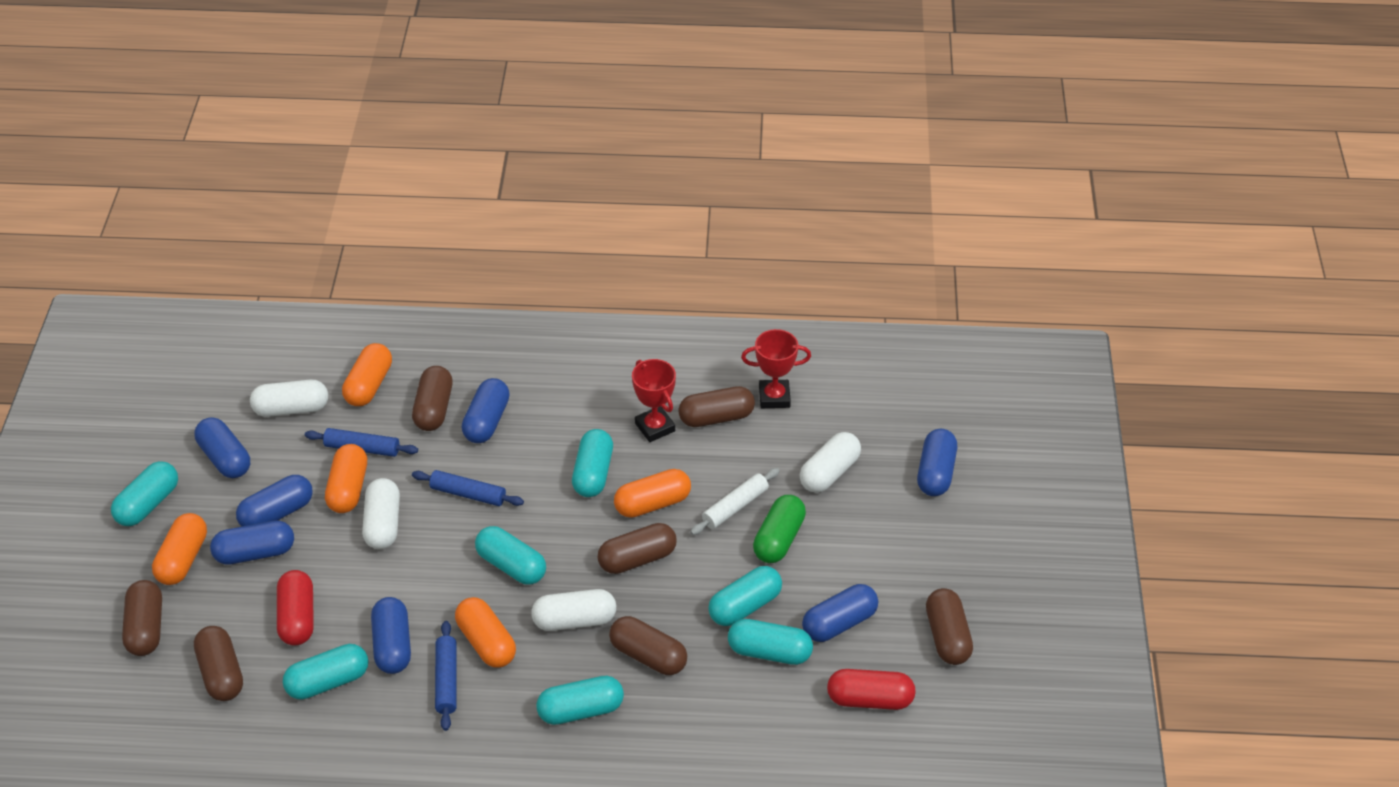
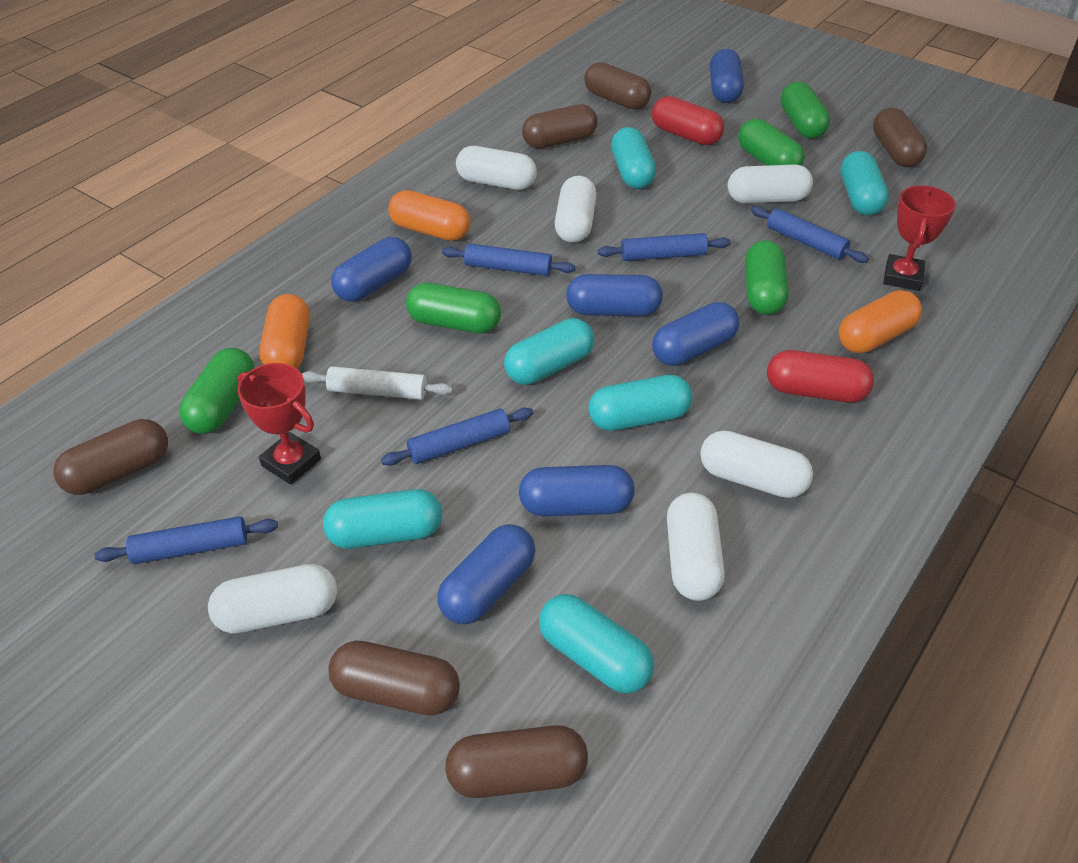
blue capsule: [194,417,250,478] [210,520,294,565] [236,475,313,526] [371,597,411,674] [462,378,510,443] [802,584,878,642] [917,429,957,496] = 7 -> [331,237,412,302] [437,524,535,624] [519,465,635,517] [566,274,663,316] [652,302,739,366] [710,49,744,103] = 6
blue rolling pin: [305,428,418,457] [412,470,524,506] [435,621,457,731] = 3 -> [94,516,278,564] [381,408,533,466] [442,243,575,276] [598,233,731,261] [751,206,869,263] = 5
brown capsule: [122,580,162,656] [194,626,243,701] [412,366,453,431] [598,523,677,574] [609,616,687,675] [678,386,755,427] [926,588,973,665] = 7 -> [53,419,168,495] [328,640,460,715] [445,725,588,798] [522,104,598,149] [584,62,651,110] [873,108,927,167] = 6
green capsule: [753,495,806,563] = 1 -> [179,348,254,434] [406,283,501,333] [738,119,805,166] [745,240,789,315] [781,82,830,139] = 5
orange capsule: [152,513,207,585] [325,444,367,513] [342,343,392,406] [455,597,516,668] [614,469,691,518] = 5 -> [259,294,310,369] [388,190,470,241] [839,290,922,353] = 3
turquoise capsule: [111,461,178,526] [283,644,368,700] [475,526,546,585] [536,676,624,725] [572,429,613,497] [708,566,782,626] [728,619,813,665] = 7 -> [323,489,442,549] [504,318,595,385] [539,594,654,694] [588,375,693,431] [611,127,656,189] [840,151,889,216] = 6
white capsule: [250,380,328,417] [362,478,400,549] [531,589,616,631] [800,432,861,493] = 4 -> [208,564,337,634] [456,146,537,190] [555,176,597,243] [667,492,725,601] [700,430,813,498] [728,164,813,204] = 6

